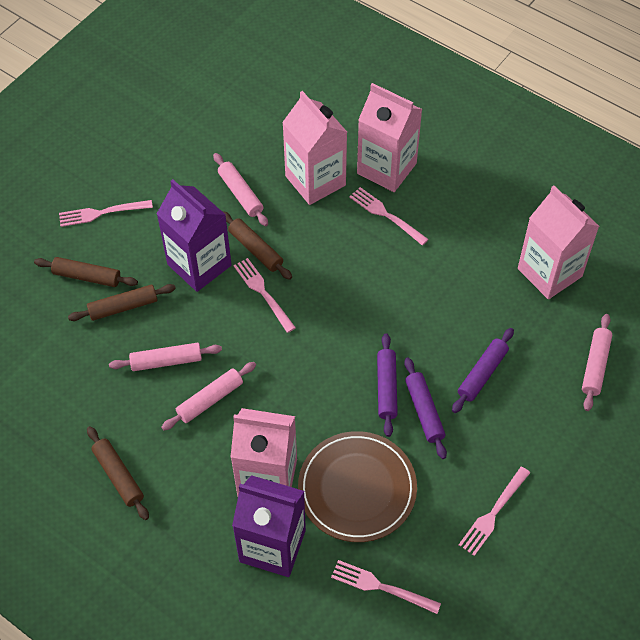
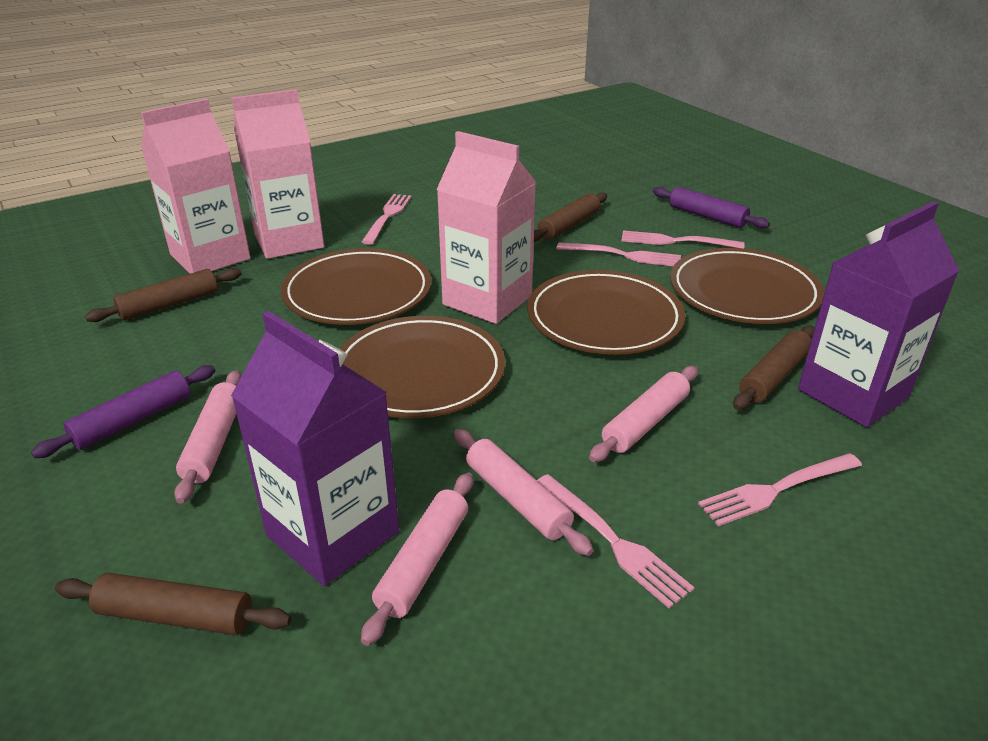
brown plate: [298,431,417,542] = 1 -> [281,248,431,325] [339,316,505,418] [527,270,685,355] [670,248,824,324] = 4
pink carton: [231,408,297,497] [282,91,347,205] [357,83,422,192] [518,186,599,299] = 4 -> [141,99,251,274] [231,89,324,259] [437,131,536,324] = 3
purple rolling pin: [377,333,398,437] [404,357,447,459] [452,328,514,413] = 3 -> [31,365,215,458] [653,187,770,228] = 2

